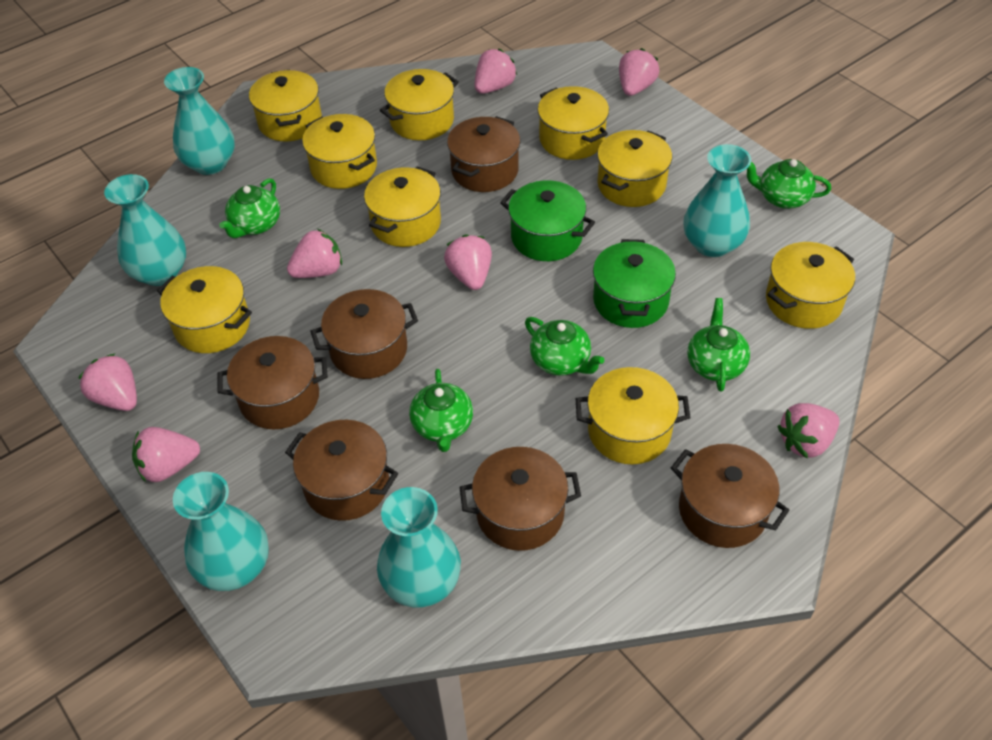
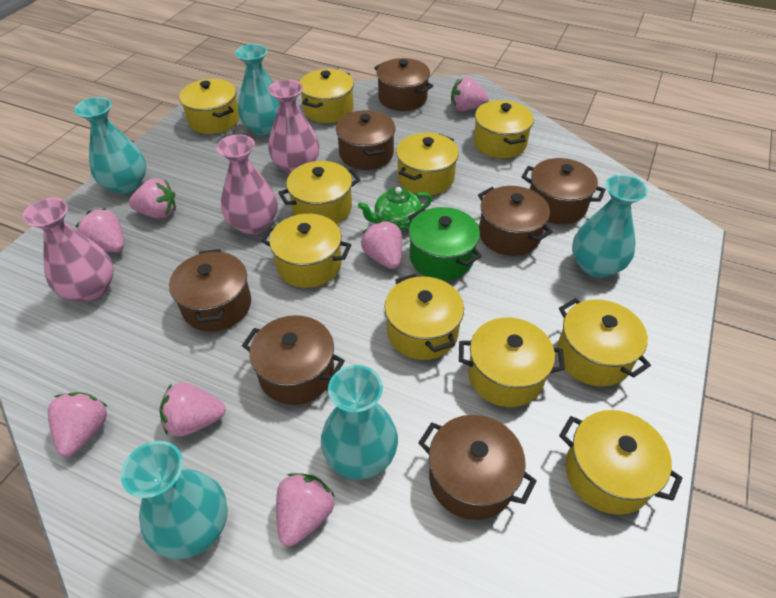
brown pot: [218,336,328,429] [285,420,398,521] [310,289,418,379] [447,116,520,192] [459,447,581,551] [671,444,790,548] = 6 -> [169,249,251,332] [242,315,345,405] [336,110,396,170] [374,58,433,111] [418,415,537,520] [478,186,553,256] [522,158,606,224] = 7
green pot: [500,180,595,261] [593,239,676,328] = 2 -> [408,207,482,280] = 1
green teapot: [219,178,280,238] [409,369,473,452] [525,317,605,376] [687,298,750,392] [747,159,831,209] = 5 -> [358,187,432,230] = 1
pink vase: none = 0 -> [22,198,114,302] [216,134,278,235] [268,79,319,174] = 3
yellow pot: [157,266,252,353] [249,70,322,141] [302,114,377,189] [364,166,441,247] [380,69,459,140] [538,86,609,160] [576,367,691,465] [597,130,672,207] [766,242,855,329] = 9 -> [179,79,239,134] [261,214,351,288] [278,161,360,224] [299,69,354,123] [384,274,464,360] [396,133,459,195] [459,318,565,407] [473,100,534,158] [557,298,651,387] [559,410,682,515] = 10

